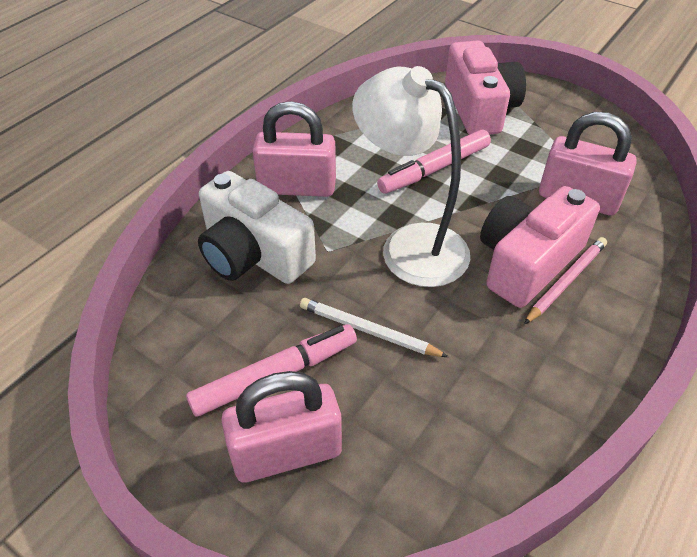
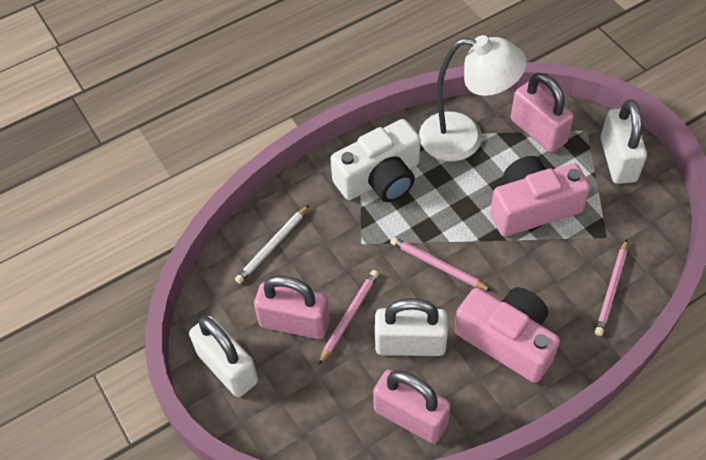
pink marker: [186,324,357,417] [377,129,491,194] = 2 -> none = 0
pink pencil: [524,237,607,324] = 1 -> [319,270,379,365] [390,237,492,291] [595,239,628,336] = 3
white padlock: none = 0 -> [189,316,258,397] [375,298,448,356] [600,99,647,184] = 3

